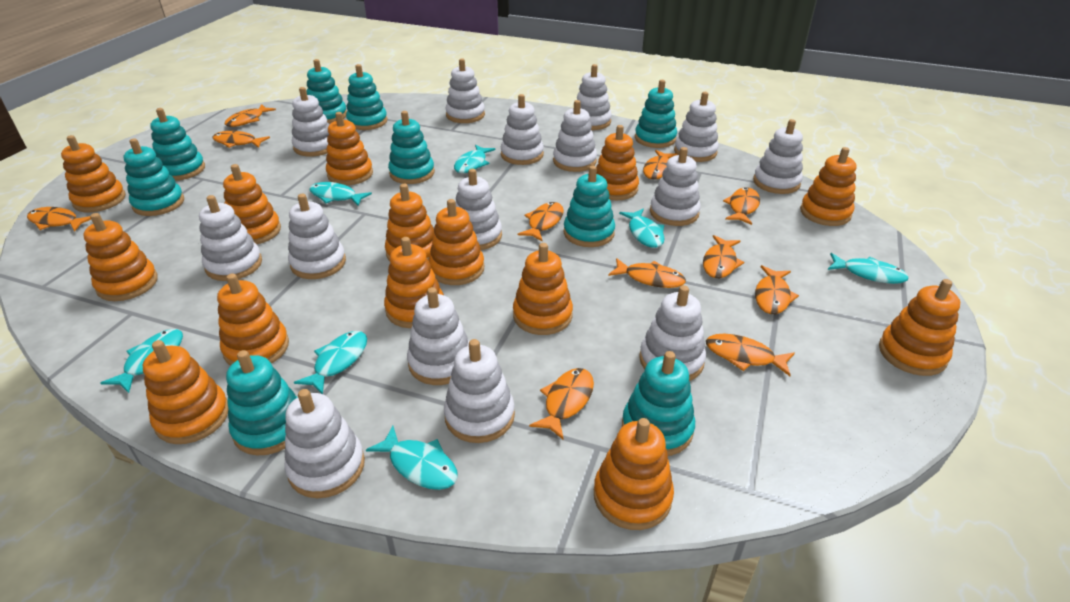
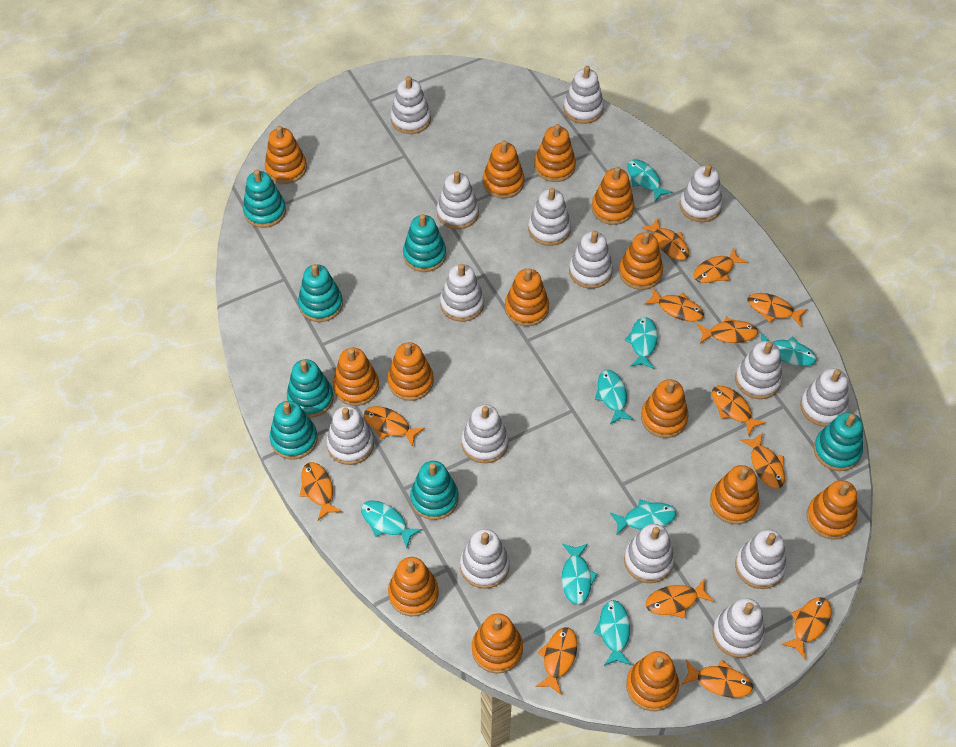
orange fish: [27,207,91,232] [212,131,270,148] [225,104,276,127] [518,202,564,241] [529,368,594,439] [608,258,686,288] [643,150,677,180] [703,235,744,278] [706,334,795,376] [723,187,760,225] [755,265,799,314] = 11 -> [300,462,342,520] [364,406,425,447] [536,627,577,695] [641,218,689,260] [644,287,704,321] [646,578,714,618] [681,659,753,698] [693,247,748,283] [697,317,758,344] [712,386,767,435] [740,432,785,489] [748,293,808,327] [781,597,832,659] = 13
turquoise fish: [100,329,183,393] [294,331,367,394] [309,182,372,206] [366,426,458,490] [454,144,495,173] [619,209,665,248] [827,253,909,284] = 7 -> [361,500,422,548] [562,543,598,605] [593,600,631,666] [595,370,634,424] [610,499,676,536] [625,317,658,369] [627,159,673,202] [761,333,817,366] = 8
turquoise stacking toy: [123,138,184,216] [150,108,205,181] [226,350,298,455] [307,59,347,124] [346,64,388,130] [388,111,435,184] [564,166,615,247] [622,351,695,456] [635,80,677,148] = 9 -> [243,170,286,228] [270,401,318,460] [287,359,334,418] [298,264,343,322] [403,214,446,272] [410,461,459,520] [814,412,863,471] = 7

